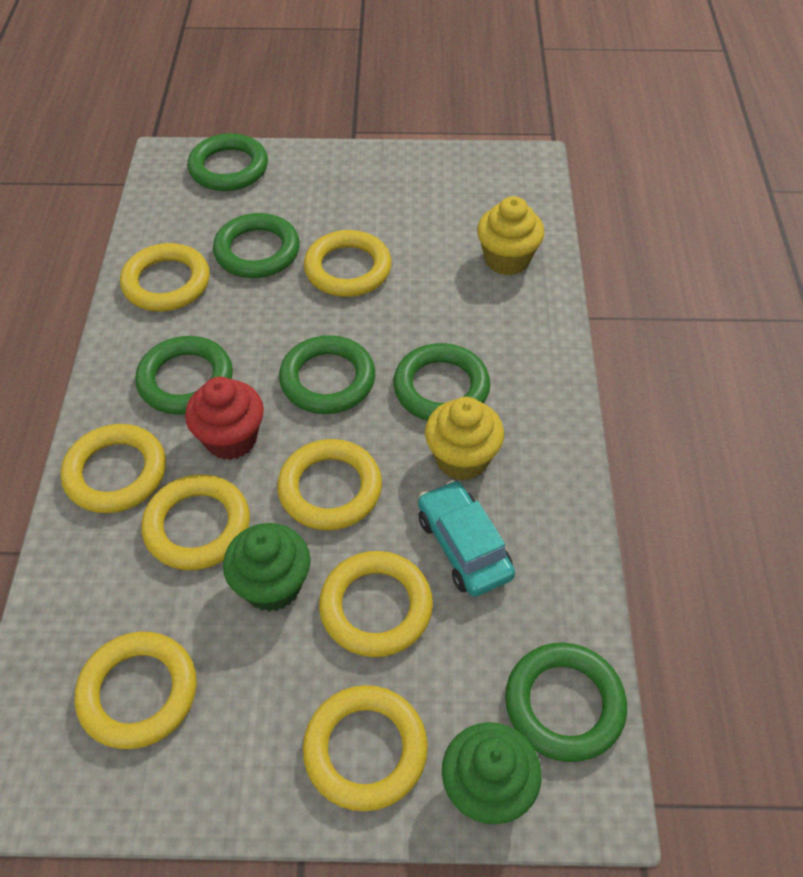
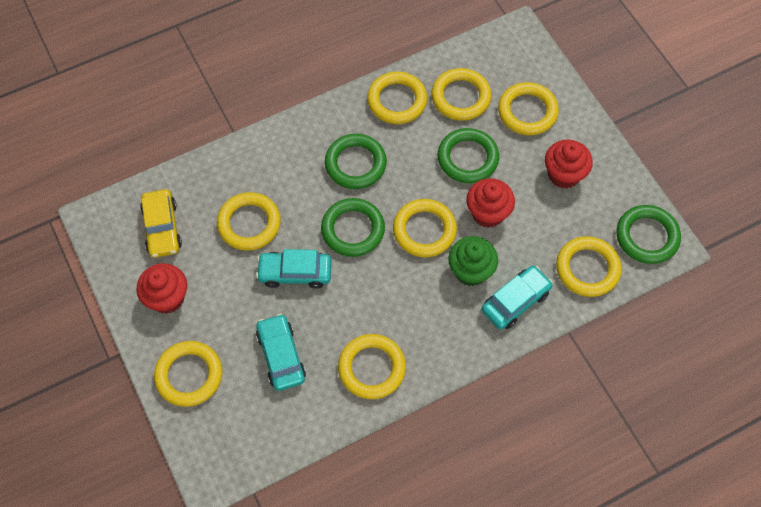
green cupcake: [223,523,311,612] [442,722,542,825] = 2 -> [448,236,498,286] = 1
green ring: [135,336,233,414] [188,133,268,191] [213,213,300,278] [279,335,375,414] [393,343,490,421] [505,643,627,762] = 6 -> [321,198,385,257] [325,134,387,189] [438,128,499,183] [616,205,681,264] = 4
red cupcake: [185,377,264,460] = 1 -> [137,263,187,314] [466,178,515,228] [545,140,593,189] = 3
turquoise car: [418,480,515,597] = 1 -> [256,249,331,289] [256,314,306,391] [481,266,553,330] = 3
yellow car: none = 0 -> [140,189,182,258] = 1
yellow cupcake: [425,397,504,481] [477,196,544,275] = 2 -> none = 0

